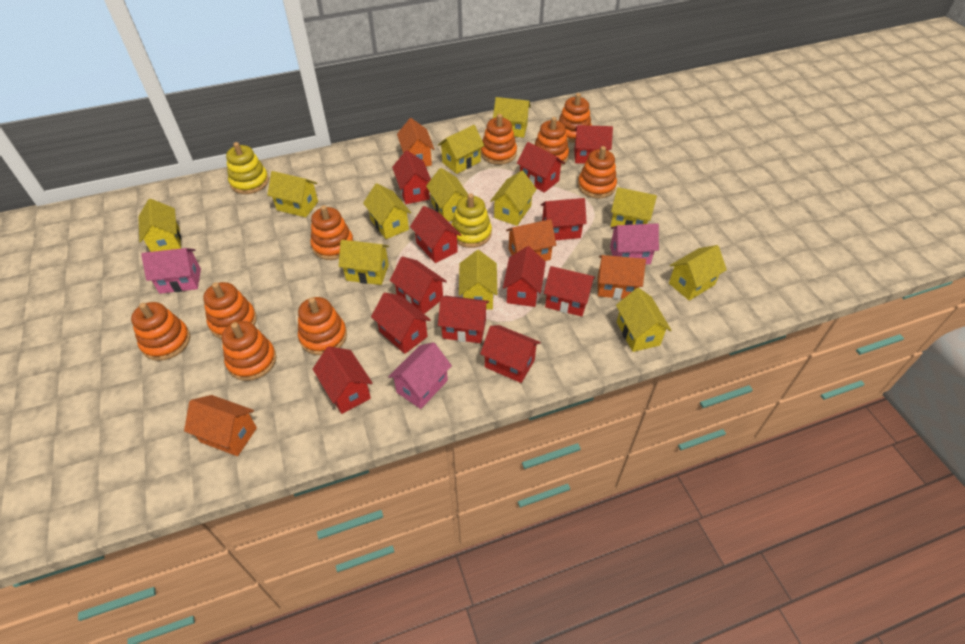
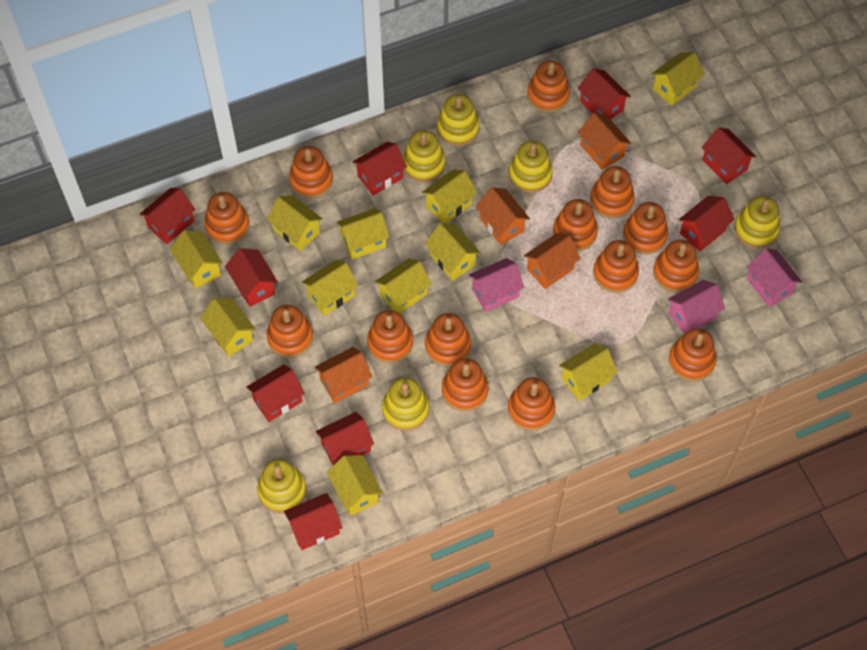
orange stacking toy: [131,302,190,361] [203,282,257,339] [222,321,277,381] [298,297,347,355] [311,205,354,260] [481,114,517,165] [534,117,569,166] [559,93,592,143] [578,146,617,198] = 9 -> [204,192,250,245] [267,305,313,358] [289,146,333,198] [367,310,413,363] [425,313,471,366] [442,358,489,412] [508,377,555,431] [527,61,570,113] [553,199,598,251] [590,166,635,219] [593,240,639,293] [623,202,668,255] [653,240,699,292] [669,328,716,381] = 14
red house: [313,346,372,414] [371,293,431,354] [390,256,447,314] [392,150,431,204] [410,206,461,263] [438,296,489,343] [480,325,541,383] [503,246,546,307] [517,142,565,193] [541,198,587,240] [544,266,595,317] [574,125,613,164] = 12 -> [140,188,196,244] [225,248,278,307] [246,364,305,422] [284,493,342,550] [316,412,374,465] [353,142,407,195] [578,68,631,120] [679,196,735,252] [702,127,756,184] = 9
yellow house: [138,199,181,252] [267,171,318,217] [339,240,389,285] [363,183,411,239] [426,168,468,222] [438,125,484,174] [459,250,497,309] [490,171,537,226] [493,97,531,138] [610,187,657,227] [616,288,671,352] [669,245,727,301] = 12 -> [170,230,223,289] [200,298,256,356] [267,195,323,251] [302,259,358,316] [327,455,383,516] [337,208,390,260] [375,258,432,314] [422,169,477,223] [425,223,480,281] [559,343,618,401] [652,52,705,106] = 11
yellow stacking toy: [226,142,269,194] [451,193,492,248] = 2 -> [257,459,306,513] [382,378,429,431] [403,130,446,182] [437,94,480,146] [509,141,553,193] [734,196,780,249] = 6

